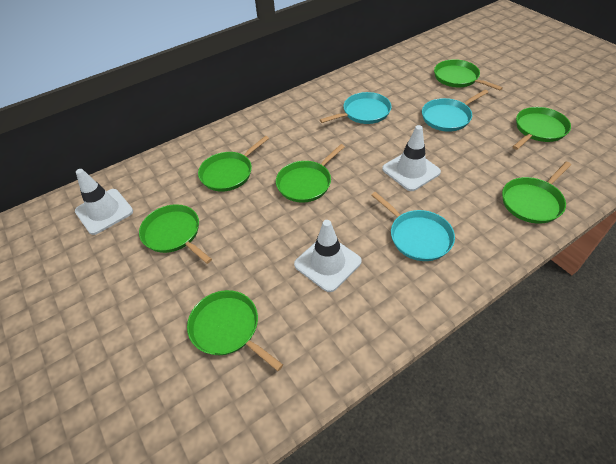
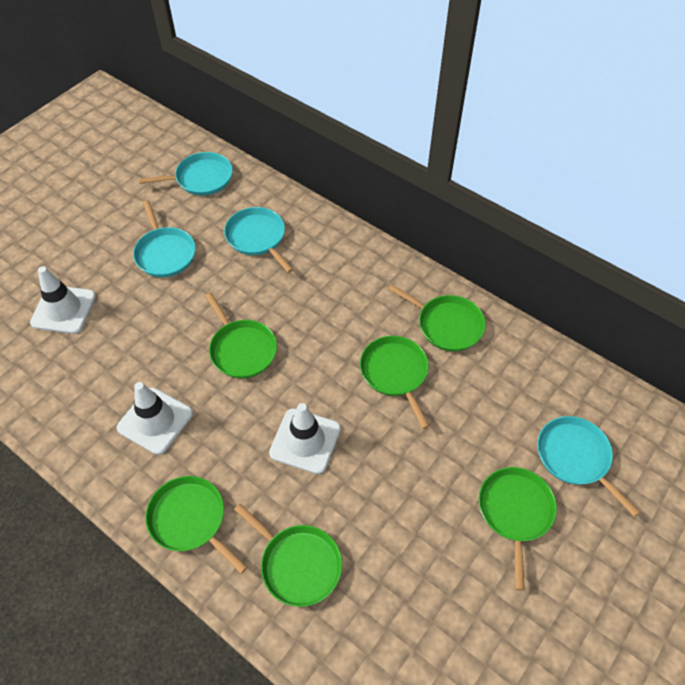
green pan: [139,204,212,264] [187,290,283,371] [198,136,269,192] [276,144,345,203] [434,59,503,91] [502,162,571,224] [513,107,571,150] = 7 -> [145,476,247,574] [205,293,277,378] [234,504,342,607] [360,336,430,429] [388,284,486,351] [479,467,557,591] = 6
turquoise pan: [320,92,391,124] [371,192,455,261] [422,90,488,132] = 3 -> [133,201,196,277] [139,152,233,195] [224,207,293,273] [537,416,640,517] = 4

